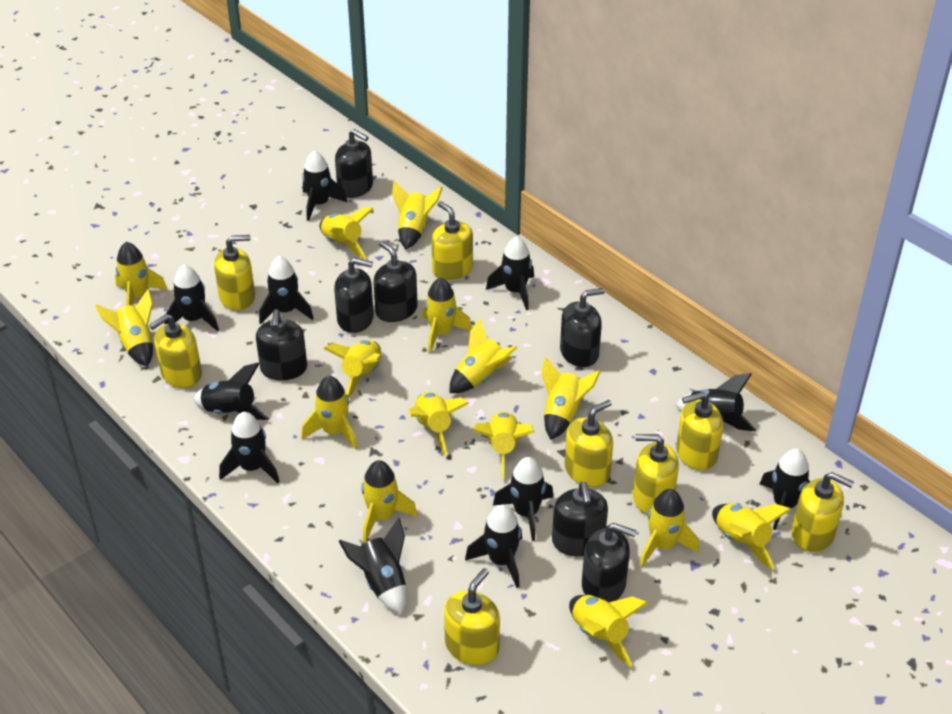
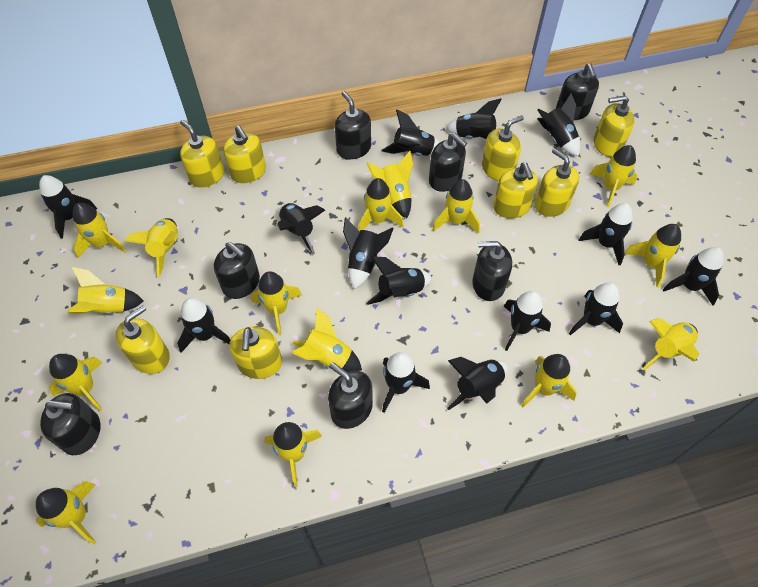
black rocket: [164,264,219,331] [193,363,269,420] [219,412,280,483] [259,256,314,324] [302,150,347,221] [339,518,406,614] [465,505,522,588] [486,236,534,310] [493,457,553,541] [675,373,756,431] [760,449,811,530] = 11 -> [39,175,97,238] [177,298,230,353] [277,203,325,254] [343,217,394,289] [367,256,432,305] [381,109,440,156] [382,352,430,413] [446,98,502,139] [447,357,508,410] [504,291,551,351] [537,93,580,156] [569,282,623,335] [579,203,633,265] [663,247,724,305] = 14

